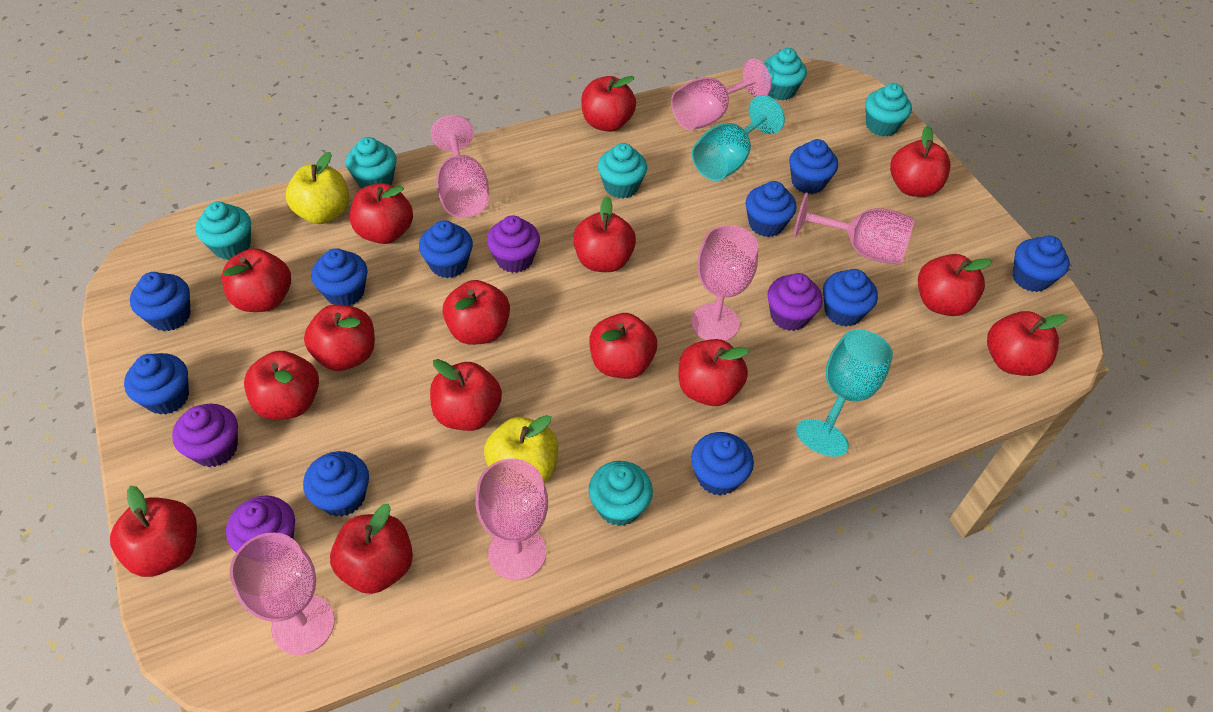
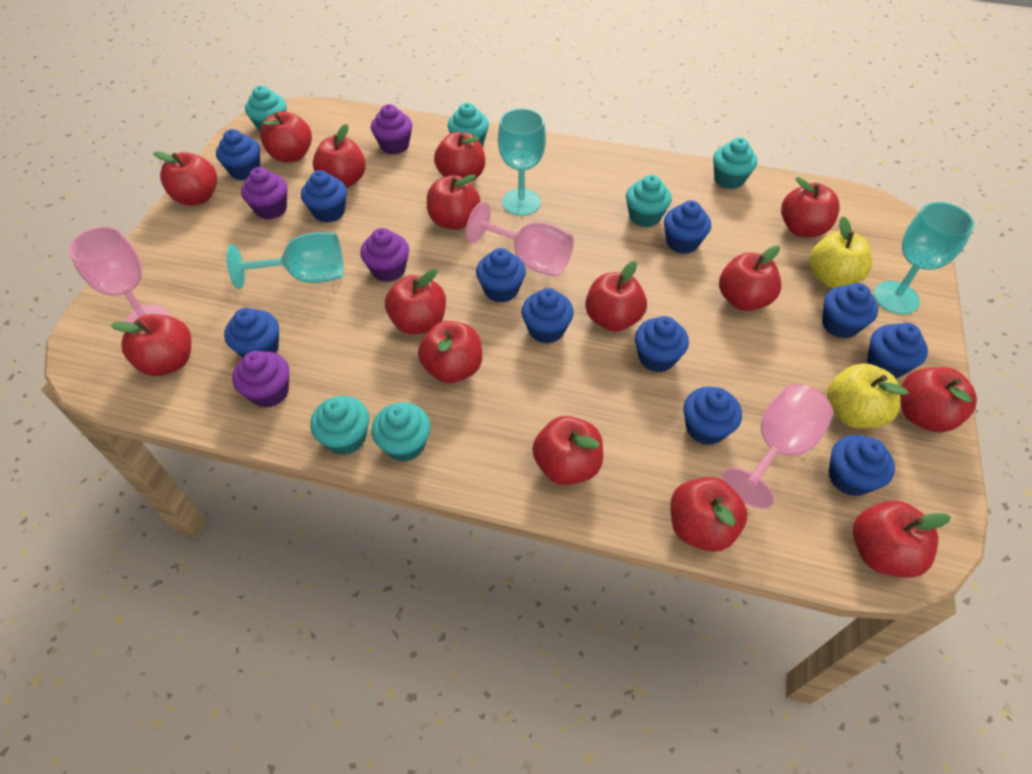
blue cupcake: [124,353,189,415] [130,272,191,331] [303,451,369,517] [311,248,368,306] [419,220,473,278] [691,432,754,496] [746,181,796,237] [789,139,838,194] [823,269,878,326] [1012,236,1070,292] = 10 -> [216,129,260,180] [224,308,279,358] [301,170,347,223] [476,248,526,303] [522,288,574,344] [635,316,689,372] [664,200,711,254] [684,387,742,445] [822,283,878,339] [829,435,895,496] [867,323,928,379] = 11
pink goblet: [229,532,335,655] [430,115,489,218] [476,458,548,580] [671,59,772,130] [691,225,758,341] [793,193,915,265] = 6 -> [68,226,170,323] [466,202,574,277] [722,384,833,509] = 3
turquoise goblet: [692,95,785,181] [796,329,893,457] = 2 -> [226,232,344,289] [498,108,546,216] [873,202,974,314] = 3

